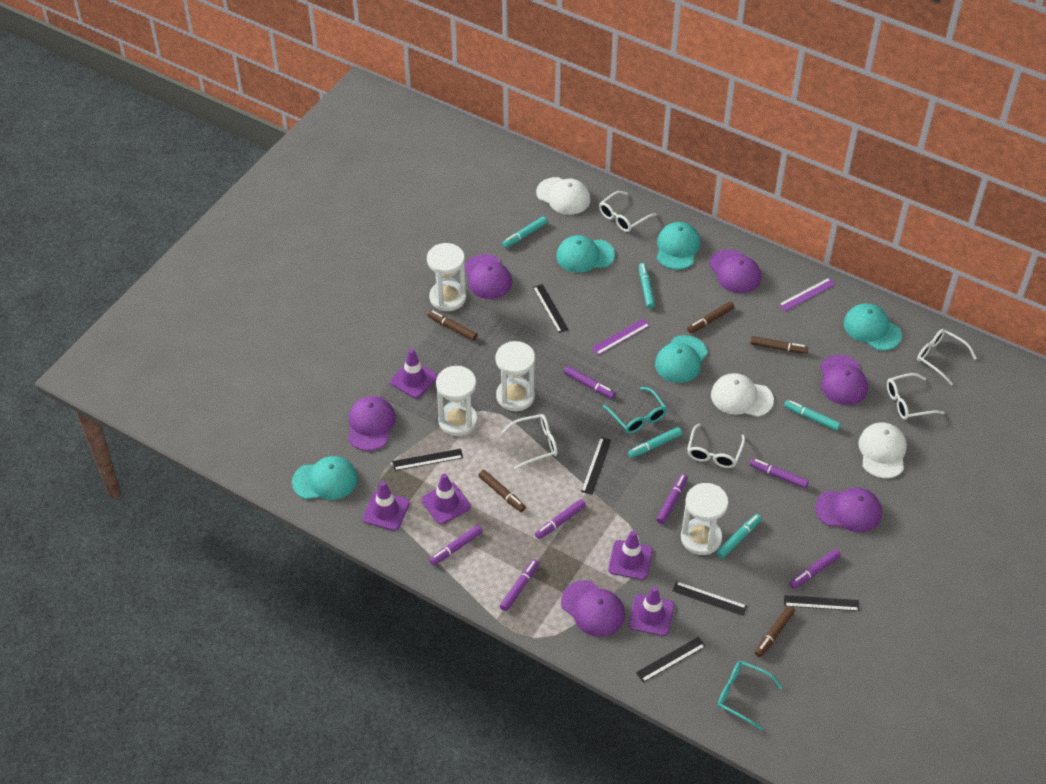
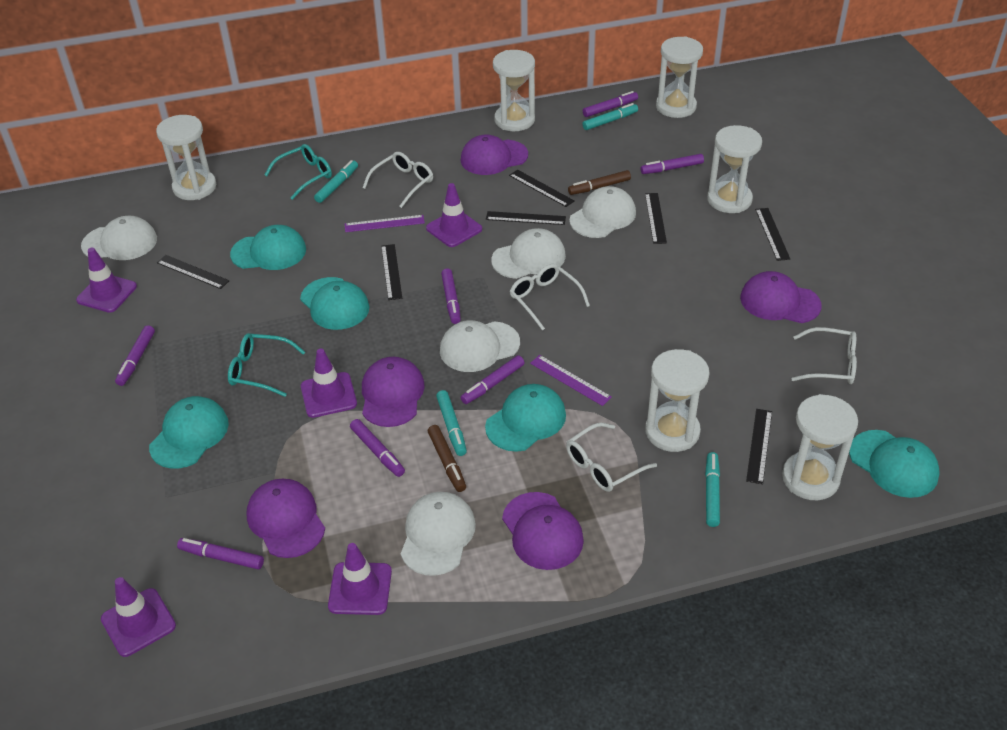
black ruler: [392,449,463,471] [533,284,569,333] [581,437,612,495] [636,637,706,682] [672,581,747,616] [784,595,860,611] = 6 -> [157,255,229,289] [381,244,402,300] [486,211,566,225] [509,170,574,207] [645,193,667,244] [746,409,772,484] [755,208,790,261] = 7
brown marker: [427,310,477,341] [478,470,526,512] [687,301,734,333] [750,336,808,354] [755,606,795,657] = 5 -> [428,425,466,492] [568,170,631,195] = 2
purple cap: [348,396,396,451] [465,254,512,299] [561,580,625,637] [709,249,761,293] [815,488,882,532] [820,355,868,405] = 6 -> [247,479,325,558] [362,357,425,427] [461,135,528,175] [502,492,584,570] [740,271,822,323] = 5
turquoise marker: [502,217,547,248] [628,427,682,458] [639,263,655,309] [716,514,762,558] [784,400,841,431] = 5 -> [314,160,358,203] [436,390,467,456] [582,103,638,130] [705,452,720,527] = 4
white cap: [536,177,591,215] [711,373,774,417] [858,422,907,478] = 3 -> [81,216,157,260] [401,492,476,576] [440,320,520,372] [491,228,566,279] [570,186,636,238] = 5
white glasses: [501,414,557,469] [599,191,657,232] [687,423,745,468] [887,373,945,420] [917,329,977,385] = 5 -> [363,152,433,208] [510,264,590,331] [566,422,657,492] [792,327,857,384] = 4
white hourglass: [427,243,466,311] [436,366,478,436] [495,341,535,411] [681,483,728,555] = 4 -> [156,115,216,200] [493,50,535,131] [645,349,710,452] [656,36,703,118] [707,125,762,213] [782,394,858,500] = 6

